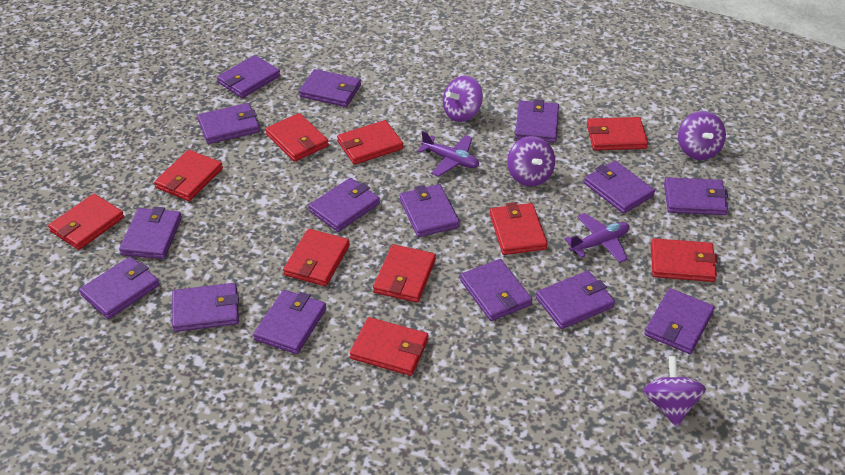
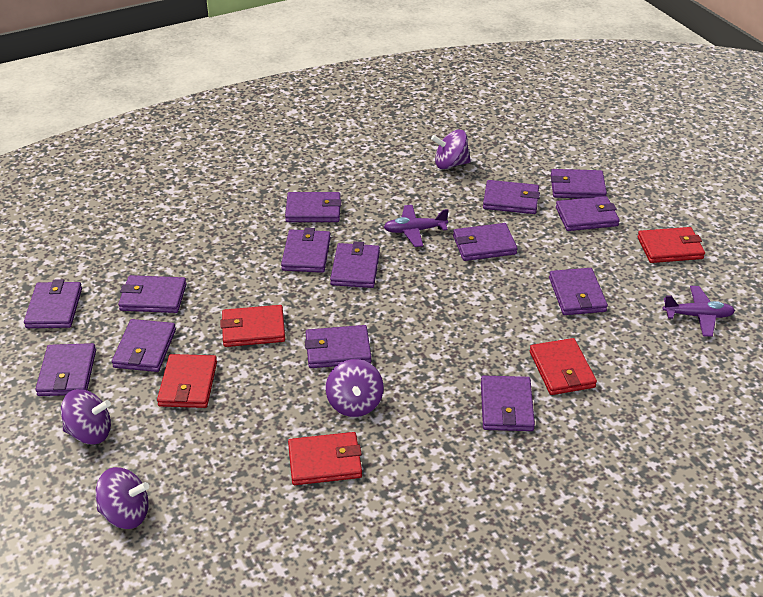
purple wallet: [79,257,159,319] [119,207,182,259] [172,283,239,332] [198,103,260,144] [217,55,280,98] [253,290,326,354] [299,69,361,107] [308,178,380,232] [399,184,460,237] [460,259,532,321] [515,99,559,143] [536,271,615,329] [584,161,655,214] [645,288,715,354] [664,177,728,215] = 15 -> [24,279,82,328] [35,343,96,396] [112,319,176,372] [118,275,187,313] [281,228,331,273] [285,192,341,222] [305,325,372,368] [330,241,380,288] [453,223,518,261] [481,376,535,431] [483,180,540,214] [549,268,608,315] [551,169,607,198] [556,196,620,231] = 14
red wallet: [48,194,124,250] [154,150,223,201] [265,113,329,162] [283,229,350,286] [337,120,403,165] [350,317,428,376] [373,244,436,303] [490,202,548,255] [587,117,648,150] [651,238,718,282] = 10 -> [157,354,217,408] [220,305,285,347] [288,432,362,485] [530,338,597,395] [638,227,705,263] = 5

